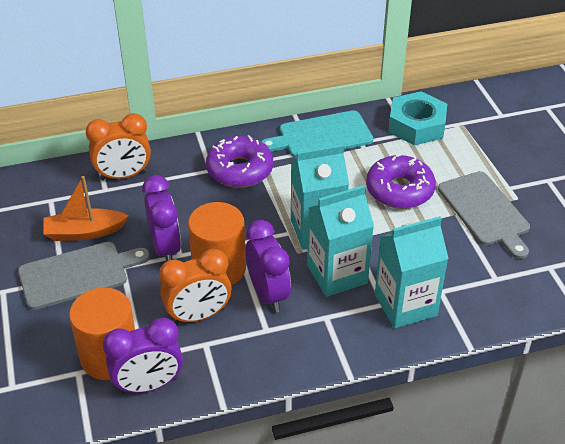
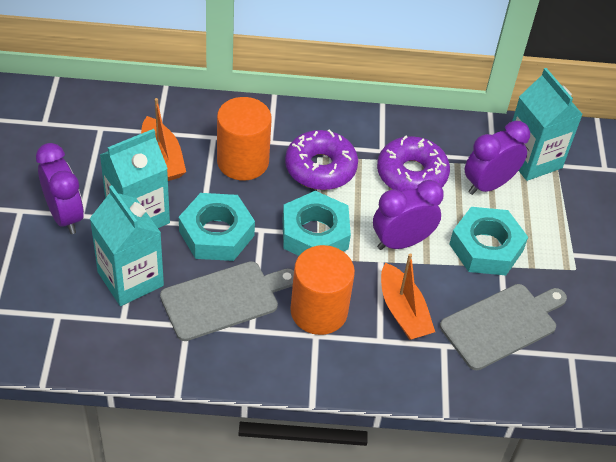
orange boat: [43,176,128,241] = 1 -> [141,98,186,181] [381,253,435,340] = 2
orange clock: [86,113,151,180] [159,249,232,324] = 2 -> none = 0
turquoise cutting board: [261,110,373,158] = 1 -> none = 0
turquoise nut: [388,91,447,145] = 1 -> [179,193,255,261] [282,191,351,256] [449,207,528,275] = 3

